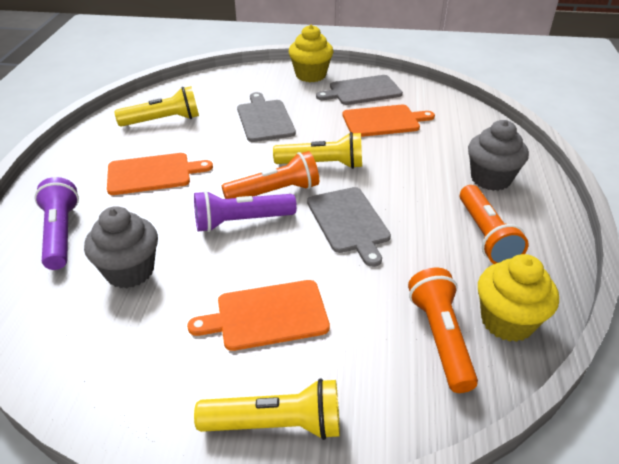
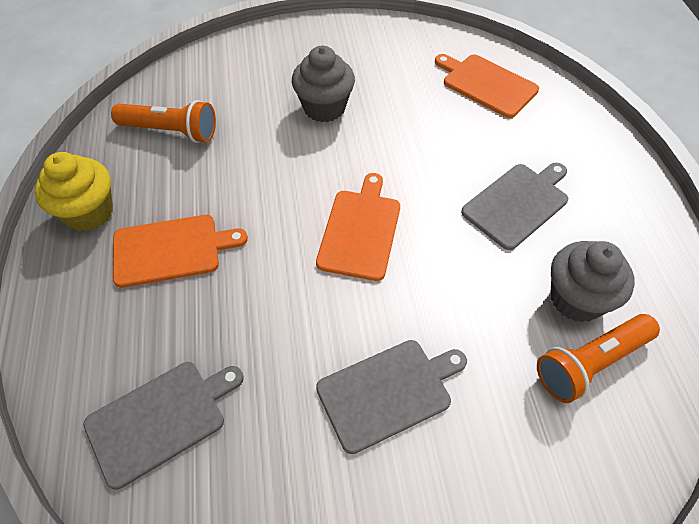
orange flashlight: [222,151,319,199] [408,268,478,393] [460,185,529,264] = 3 -> [111,100,216,143] [537,314,660,403] = 2
purple flashlight: [35,177,79,270] [194,190,297,232] = 2 -> none = 0
yellow cupcake: [289,24,334,82] [478,254,559,342] = 2 -> [34,152,113,232] = 1
yellow flashlight: [114,86,199,127] [194,378,340,440] [273,132,362,169] = 3 -> none = 0

